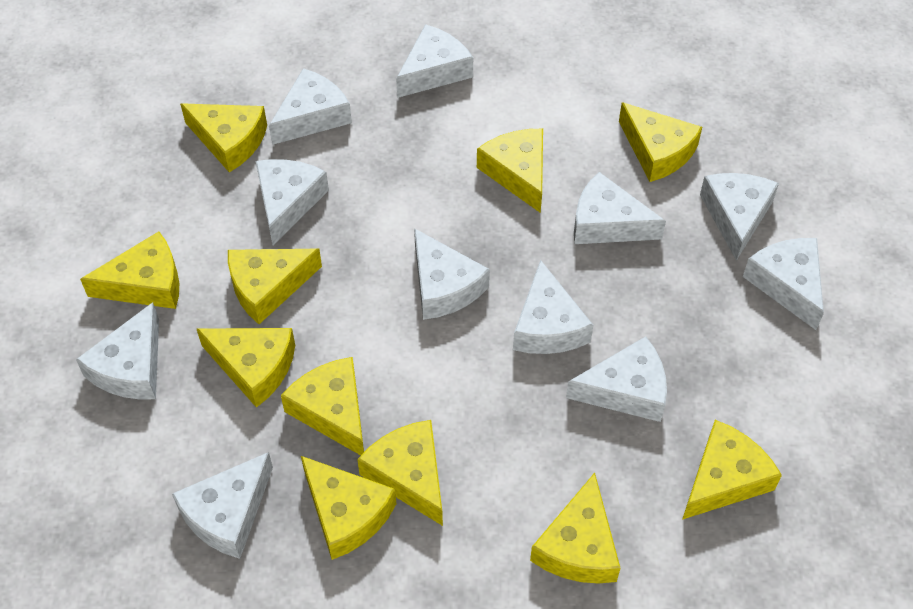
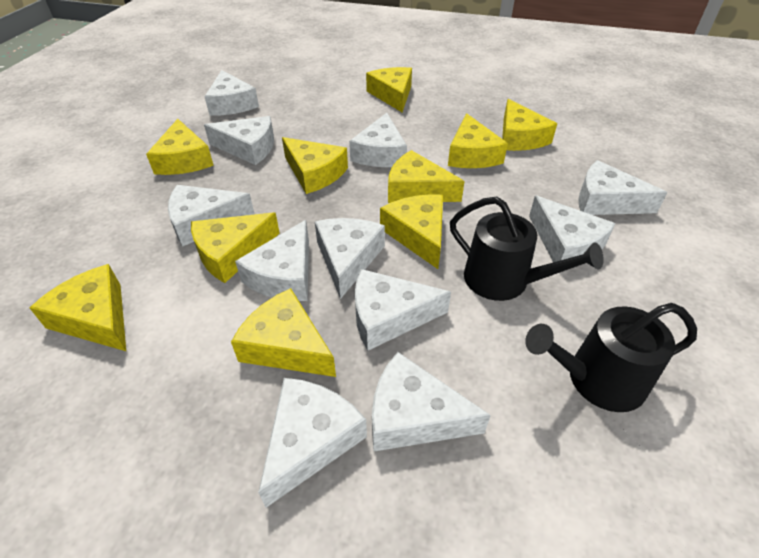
black watering can: none = 0 -> [450,197,604,301] [525,303,697,412] = 2
yellow cheese: [80,232,179,309] [180,103,267,173] [197,328,295,408] [228,248,322,324] [281,357,364,455] [301,456,396,560] [357,420,443,526] [477,129,543,213] [530,473,620,584] [619,102,702,182] [682,420,782,520] = 11 -> [30,264,126,351] [146,119,214,175] [191,212,280,283] [231,288,336,377] [282,137,348,194] [366,67,412,112] [380,194,443,269] [388,150,465,203] [448,113,508,168] [502,99,557,151] = 10

